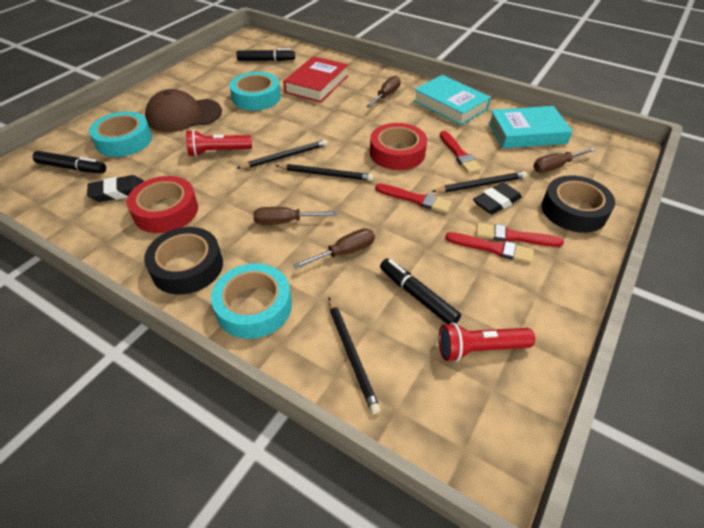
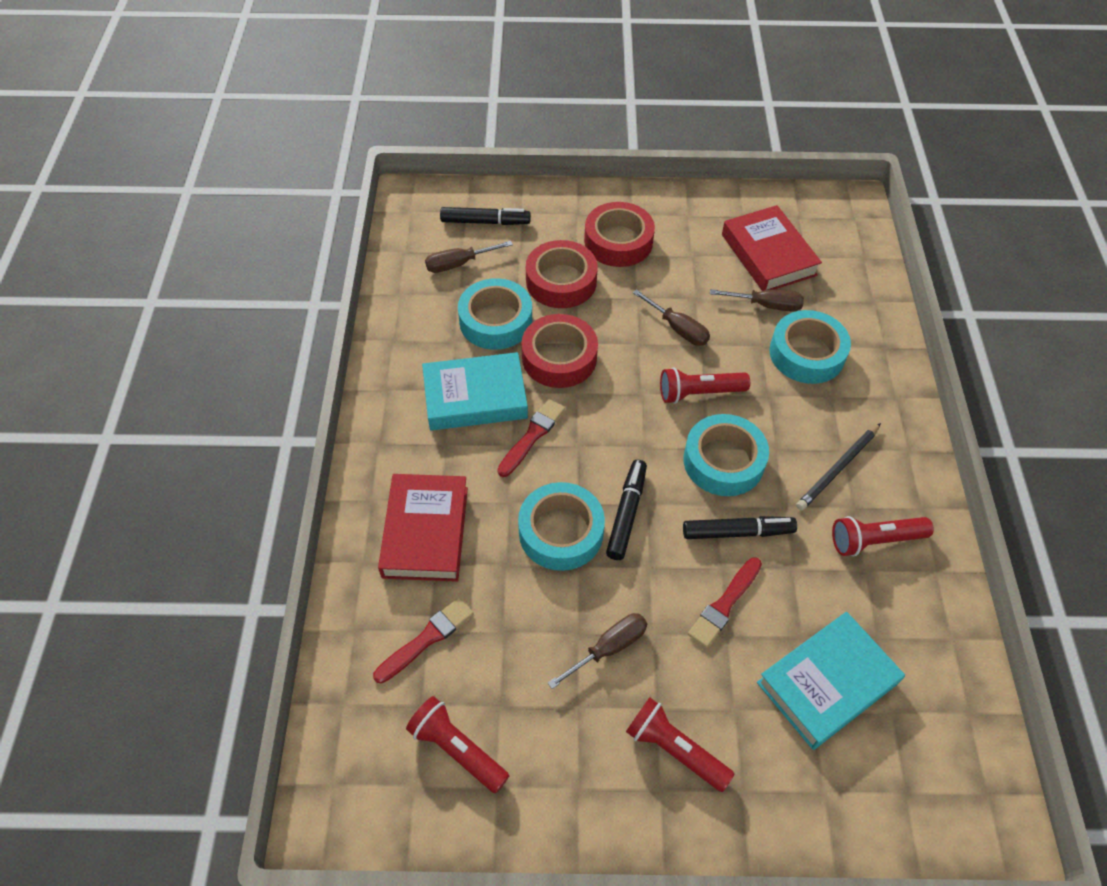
black eraser: [87,175,144,202] [473,182,522,215] = 2 -> none = 0
black pencil: [236,140,328,169] [275,164,373,181] [329,298,381,414] [431,171,527,193] = 4 -> [796,423,881,510] = 1
black tape: [144,227,223,294] [542,175,615,233] = 2 -> none = 0
brown cap: [145,89,222,132] = 1 -> none = 0
red book: [283,56,348,103] = 1 -> [378,474,468,582] [722,205,822,291] = 2
red brush: [375,183,452,213] [440,131,482,174] [445,232,534,263] [476,223,564,247] = 4 -> [373,597,474,684] [497,399,565,477] [688,557,762,648] = 3
red flashlight: [186,130,252,157] [439,322,535,362] = 2 -> [406,696,509,793] [626,698,734,792] [660,367,750,404] [832,516,934,556] = 4
red tape: [127,176,198,233] [370,123,427,170] = 2 -> [521,314,598,388] [526,240,598,308] [584,202,655,267] = 3
turquoise tape: [89,111,152,157] [211,263,292,339] [230,72,281,110] = 3 -> [458,278,532,350] [518,482,605,571] [684,414,769,496] [769,310,851,384] = 4

